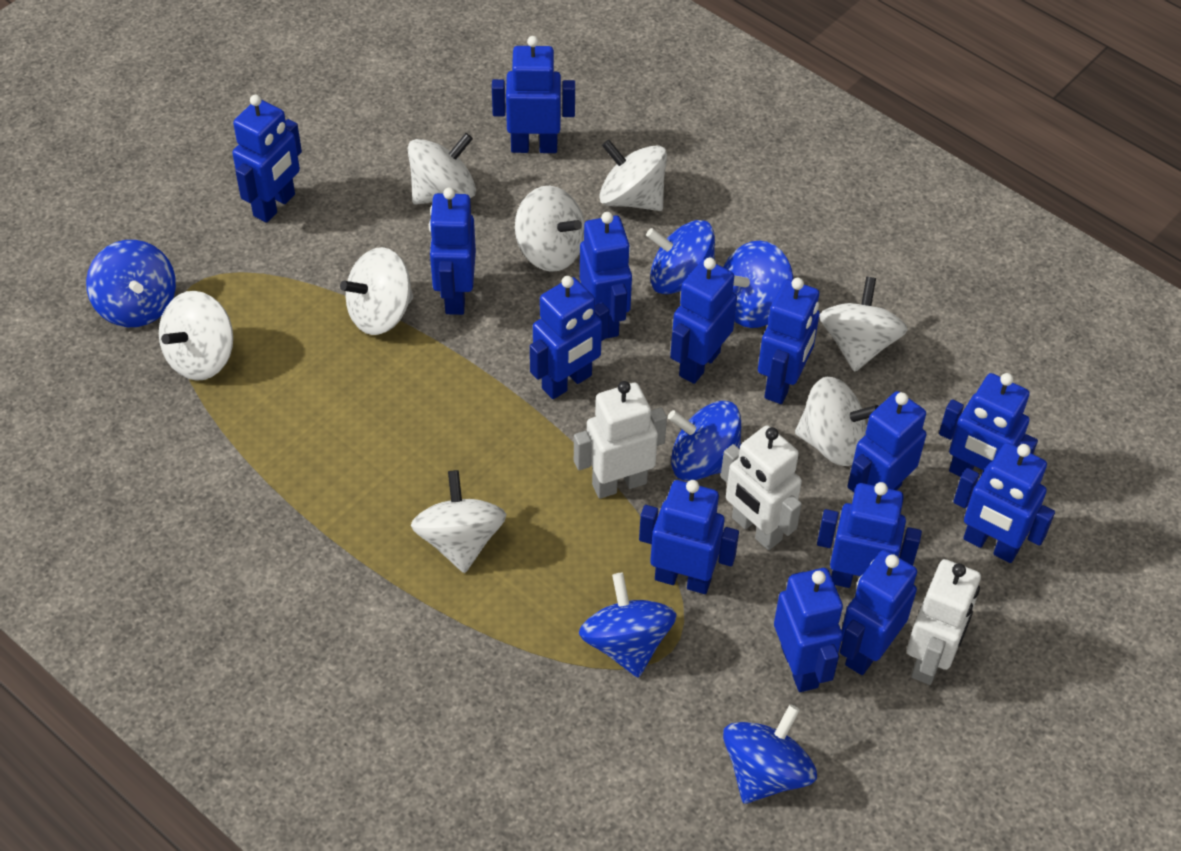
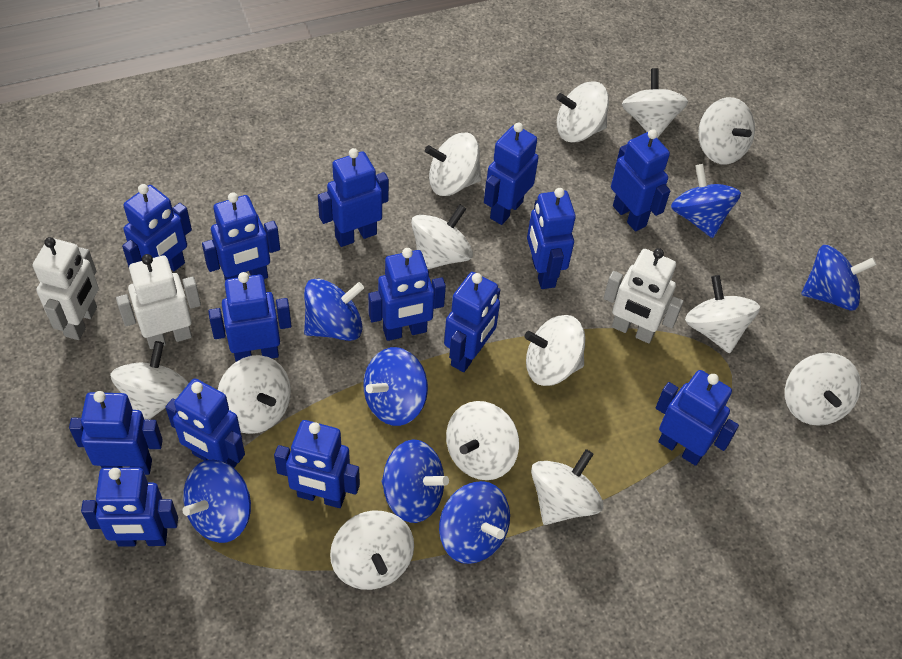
blue spinning top: [86,240,176,327] [579,573,677,678] [646,220,715,295] [668,401,741,481] [723,241,793,328] [723,704,817,804] = 6 -> [183,460,251,543] [304,279,364,341] [364,347,428,426] [381,439,449,523] [439,481,510,564] [671,164,741,238] [801,245,877,311] = 7
white spinning top: [159,291,233,381] [340,247,414,335] [408,133,476,205] [411,470,506,573] [515,186,585,272] [599,139,667,211] [795,376,879,466] [819,277,908,372] = 8 -> [110,341,189,420] [218,355,291,434] [330,511,414,590] [411,204,473,269] [425,132,482,196] [446,401,519,480] [524,315,585,386] [531,449,603,525] [556,81,609,143] [622,68,688,138] [685,275,760,353] [698,97,755,164] [785,353,861,426] = 13

